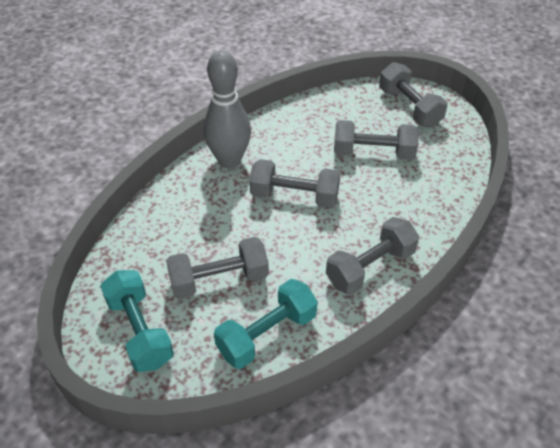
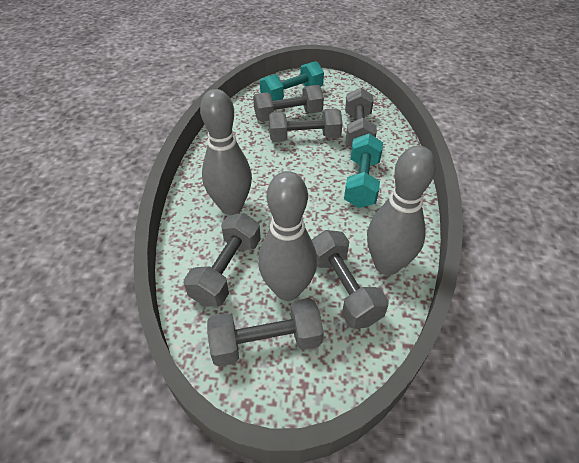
grey bowling pin: [204,50,251,168] = 1 -> [200,89,252,215] [258,171,317,301] [367,146,436,275] = 3
grey dumbbell: [166,237,269,299] [249,159,340,208] [326,217,419,295] [334,120,419,160] [379,62,447,127] = 5 -> [184,213,261,307] [207,298,324,367] [253,85,324,122] [269,108,343,142] [312,230,389,329] [345,88,377,147] = 6

